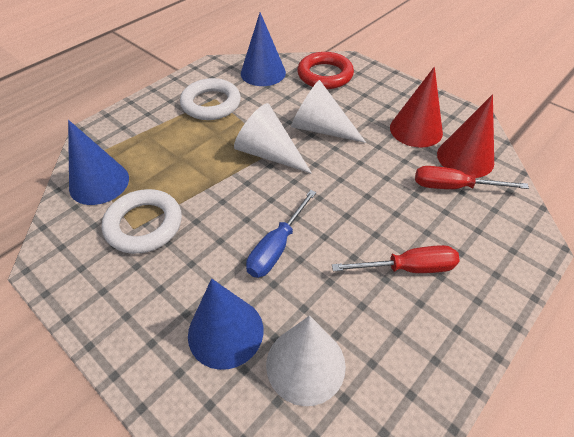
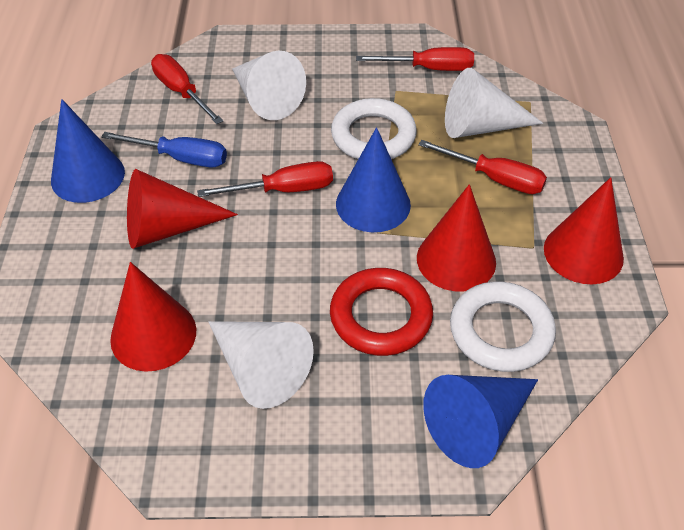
red cone: [390,67,443,148] [437,94,494,178] = 2 -> [110,262,197,372] [127,169,238,249] [417,184,496,292] [544,177,624,284] = 4
red screwdriver: [332,245,460,273] [415,166,529,189] = 2 -> [151,54,223,124] [197,161,333,197] [356,47,474,71] [418,140,547,194] = 4

